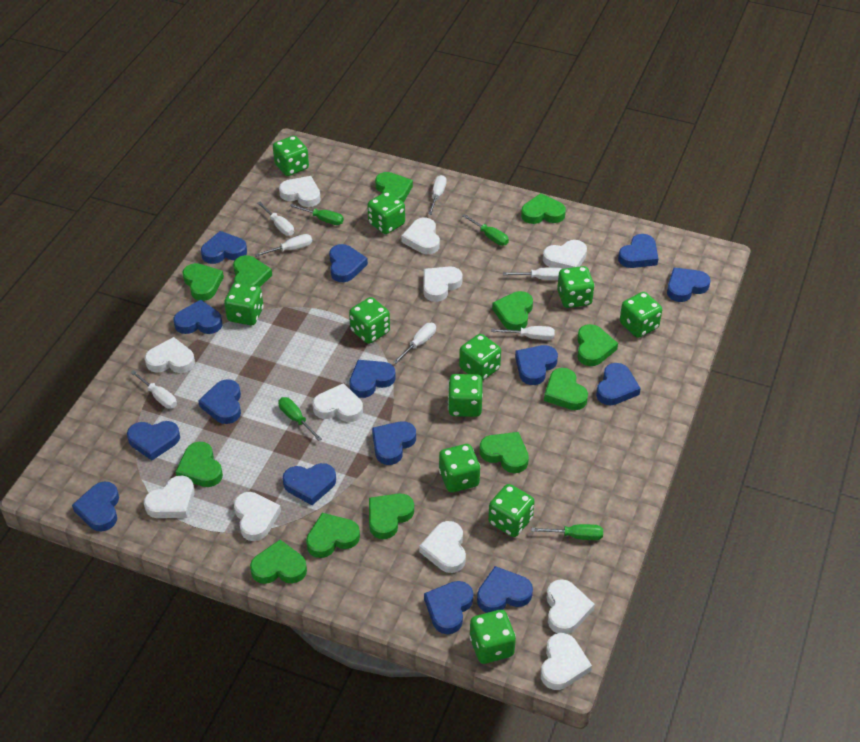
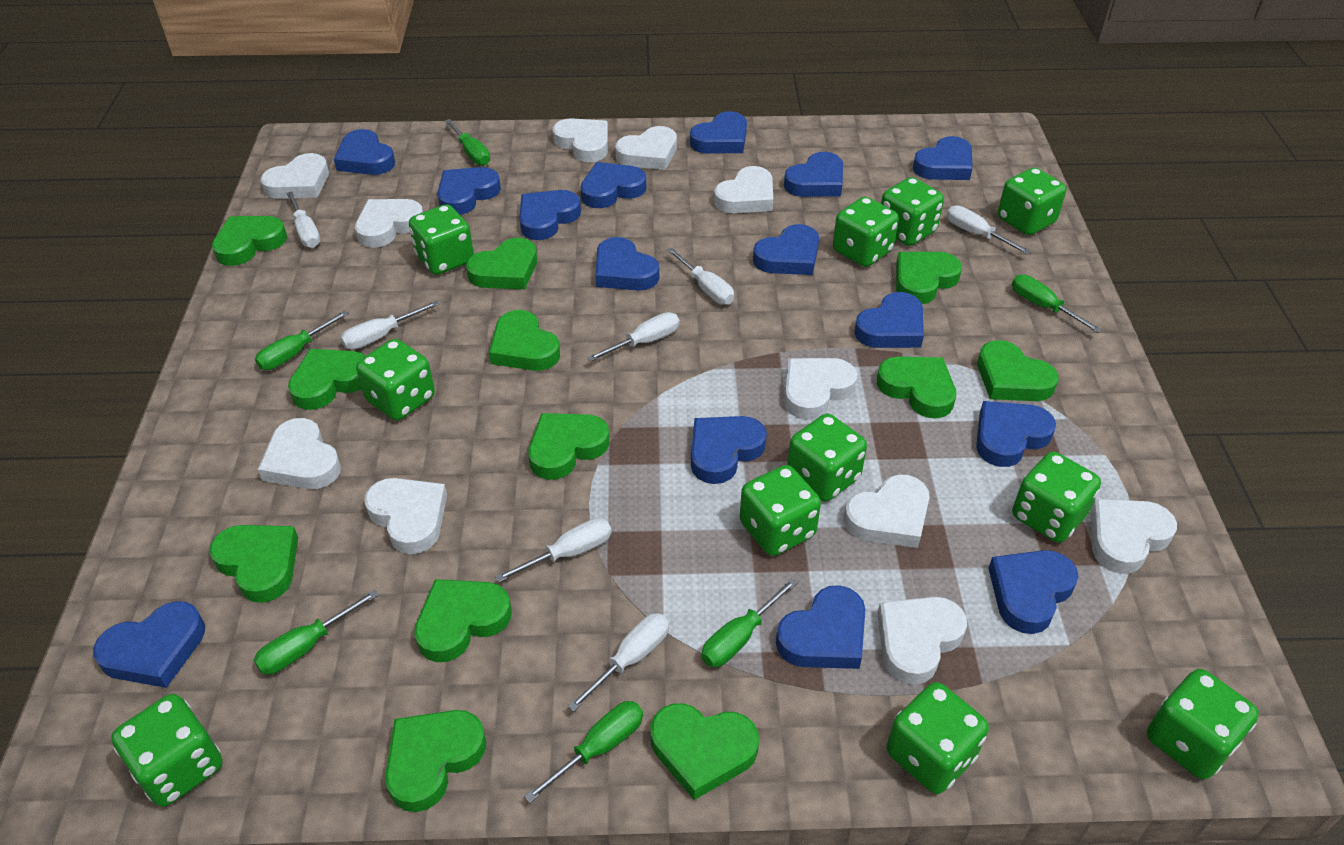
green screwdriver: [278,397,322,441] [290,204,344,225] [462,214,509,246] [531,524,603,540] = 4 -> [254,590,379,675] [255,310,349,370] [445,119,490,166] [524,701,643,803] [701,578,798,667] [1012,275,1102,333] = 6

